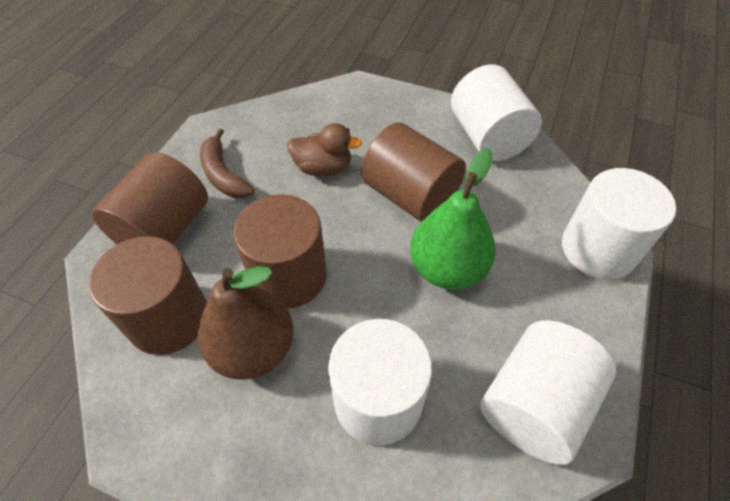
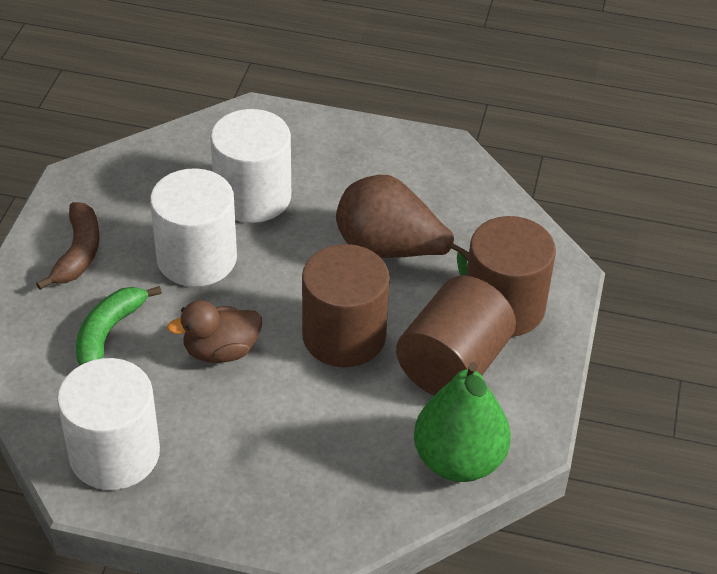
brown cylinder: [89,236,207,355] [92,152,208,244] [233,194,327,309] [361,122,466,222] = 4 -> [302,244,390,367] [396,275,516,396] [466,216,556,337] = 3
green banana: none = 0 -> [76,286,162,365] = 1
white cylinder: [328,319,432,446] [451,65,542,161] [480,320,616,465] [562,168,676,280] = 4 -> [57,358,160,490] [150,168,237,287] [211,109,291,223] = 3

